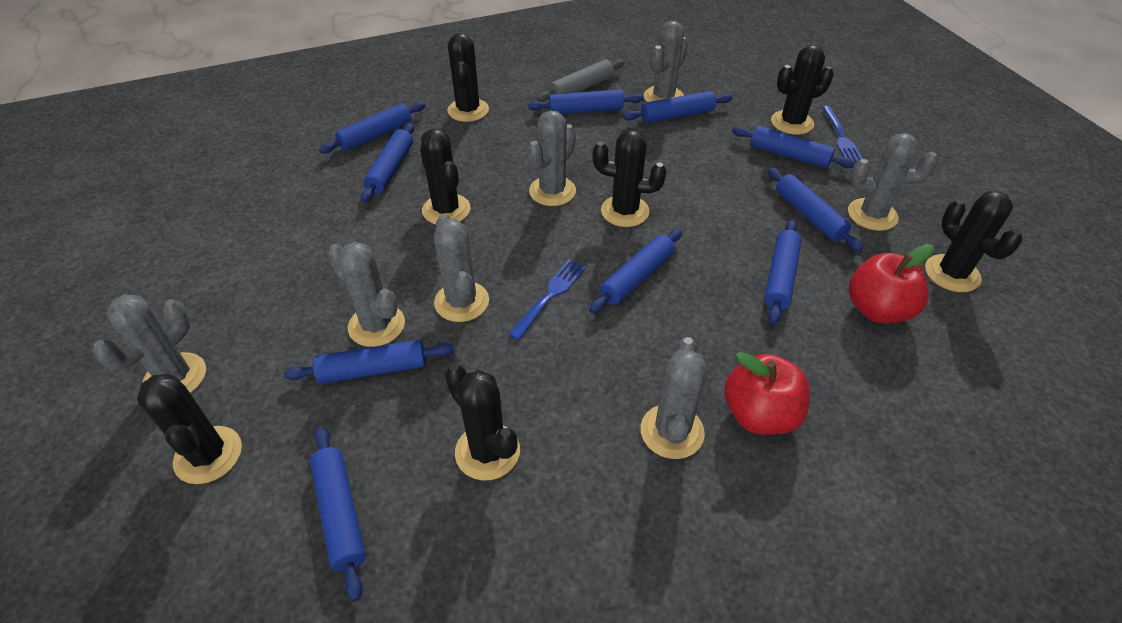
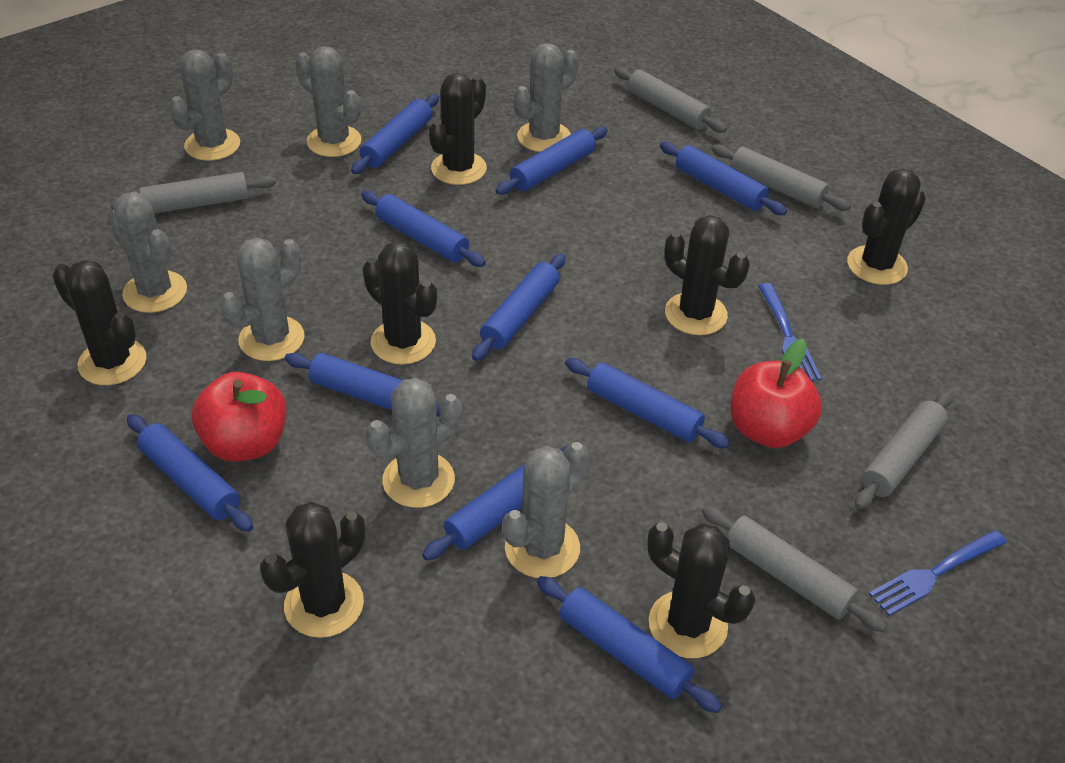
grey rolling pin: [537,59,625,102] = 1 -> [110,172,276,214] [614,67,727,133] [702,506,887,632] [712,145,851,211] [855,391,952,510] = 5

